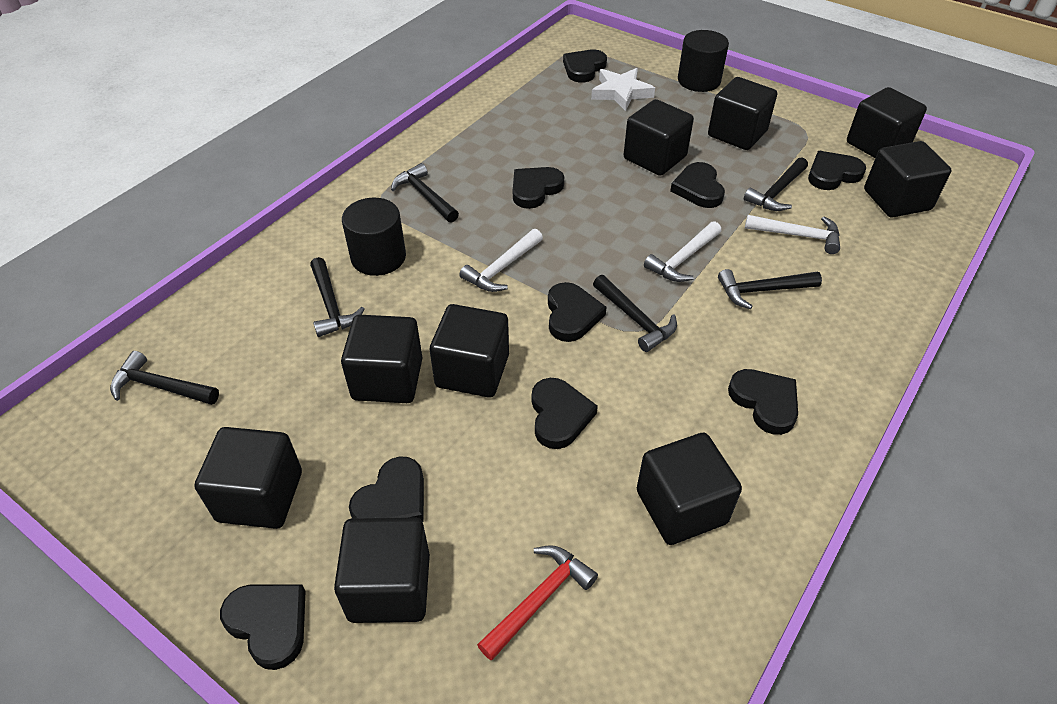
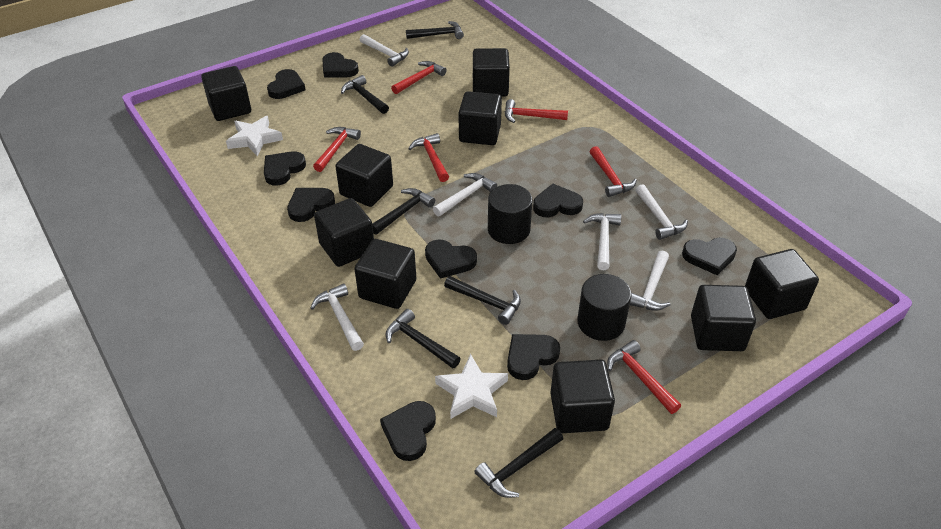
red hammer: [477,545,598,661] = 1 -> [313,127,361,172] [391,61,447,94] [408,133,449,182] [505,99,568,123] [590,146,637,197] [607,340,681,414] = 6
white hammer: [459,229,543,292] [644,221,721,282] [745,215,840,254] = 3 -> [311,283,364,351] [360,34,409,67] [433,173,497,216] [583,213,621,270] [630,250,671,311] [635,184,688,240] = 6
white star: [591,68,655,111] = 1 -> [226,116,283,156] [435,354,508,419] = 2

